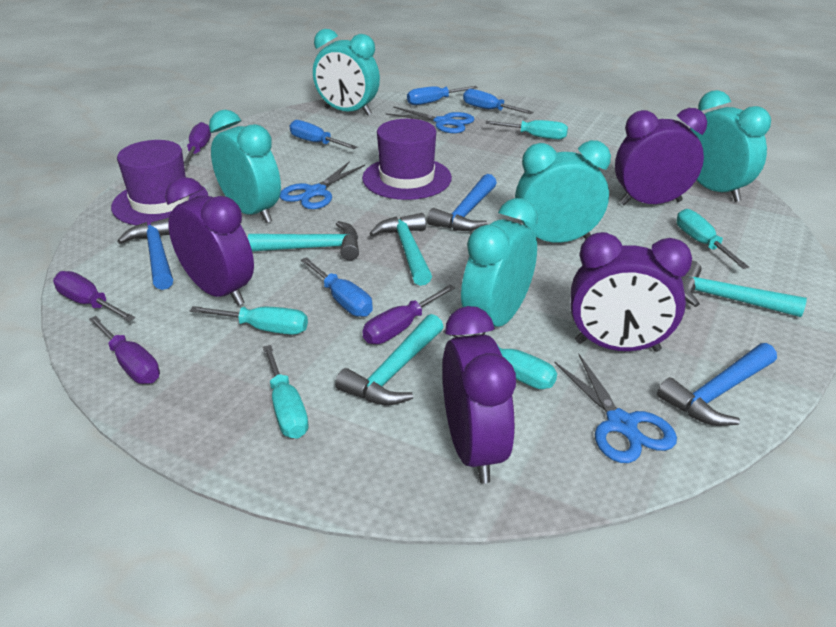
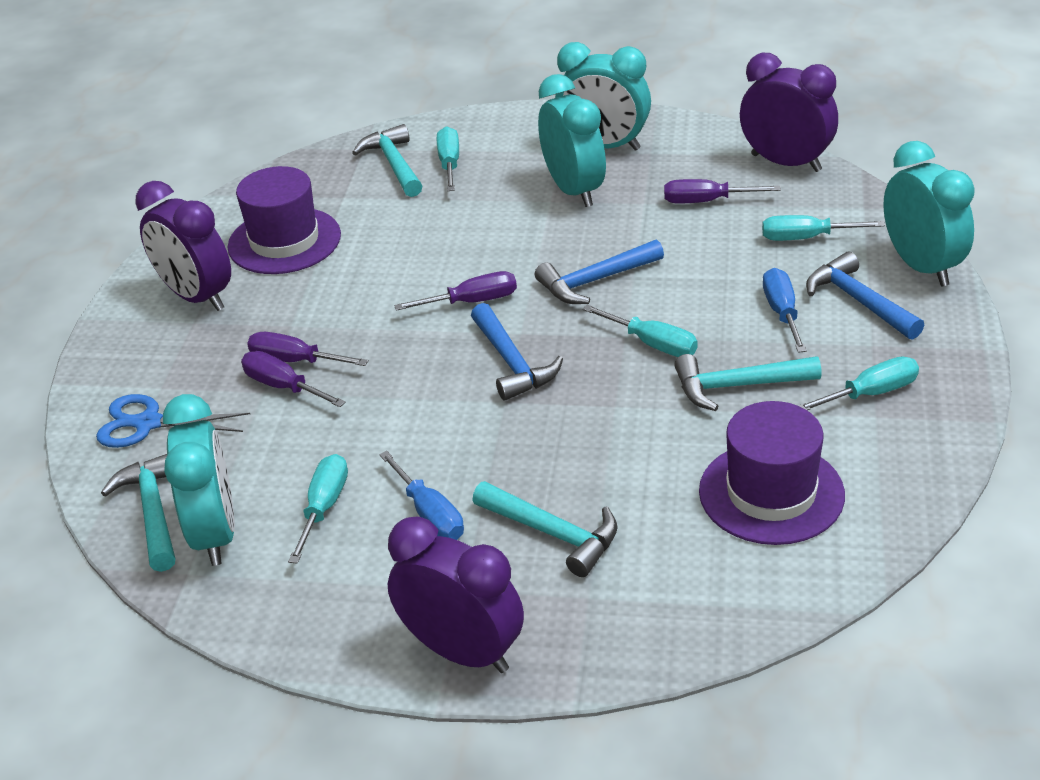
blue scissors: [280,161,365,209] [386,106,474,133] [554,354,677,463] = 3 -> [96,394,250,448] = 1
blue screwdriver: [289,120,357,149] [301,257,373,317] [407,86,478,105] [463,89,533,114] = 4 -> [379,451,464,540] [763,268,807,353] = 2
purple clock: [165,177,254,306] [442,306,516,484] [570,232,692,352] [615,108,707,205] = 4 -> [135,181,231,311] [388,517,524,673] [740,53,838,172] = 3
turquoise clock: [209,110,281,223] [313,29,380,116] [461,198,538,335] [515,140,611,243] [690,90,771,202] = 5 -> [163,394,235,566] [538,74,606,207] [555,42,651,151] [883,141,975,287] = 4

